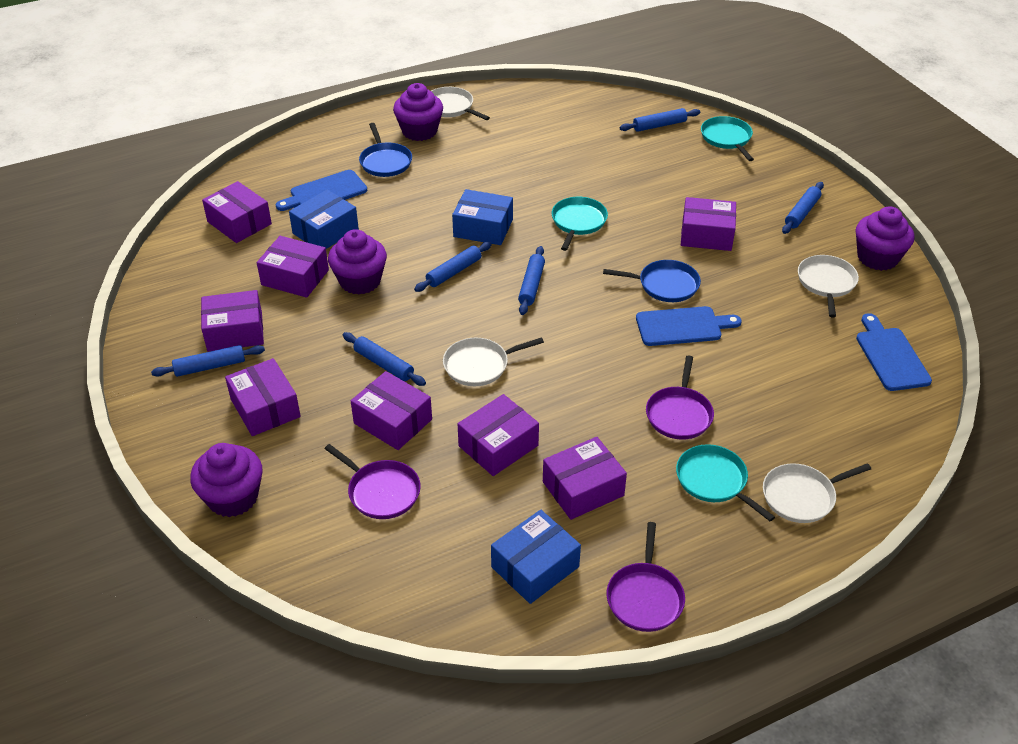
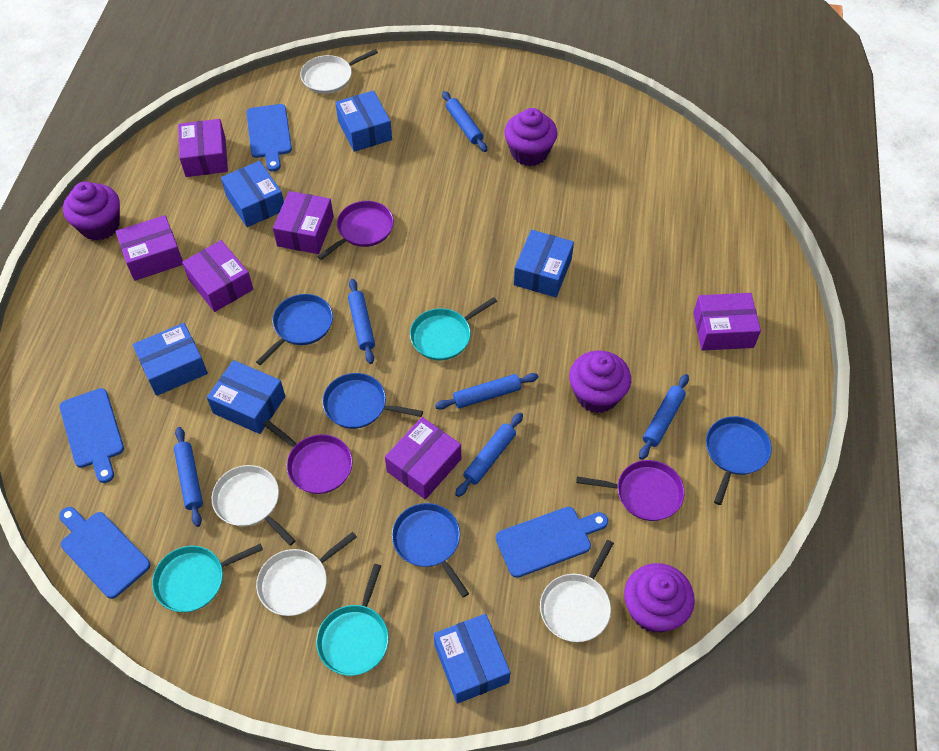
blue box: [289,189,359,249] [452,189,513,245] [491,510,581,604] = 3 -> [133,323,208,396] [207,360,285,434] [221,161,284,227] [335,90,392,152] [434,614,510,704] [514,230,574,297] = 6
blue cutting board: [276,170,367,211] [636,306,742,346] [856,313,932,391] = 3 -> [59,507,151,599] [60,388,124,483] [246,104,292,172] [496,507,608,578] = 4
blue pan: [359,123,412,177] [603,260,701,302] = 2 -> [256,294,333,365] [322,373,423,429] [392,503,469,597] [706,416,772,505] = 4
purple box: [201,290,264,352] [202,181,272,243] [225,358,301,436] [257,236,329,298] [351,371,432,450] [458,394,539,476] [543,437,627,520] [681,197,736,251] = 8 -> [116,215,183,281] [178,119,228,177] [182,240,253,312] [273,191,334,254] [385,417,461,500] [693,293,761,351] = 6

